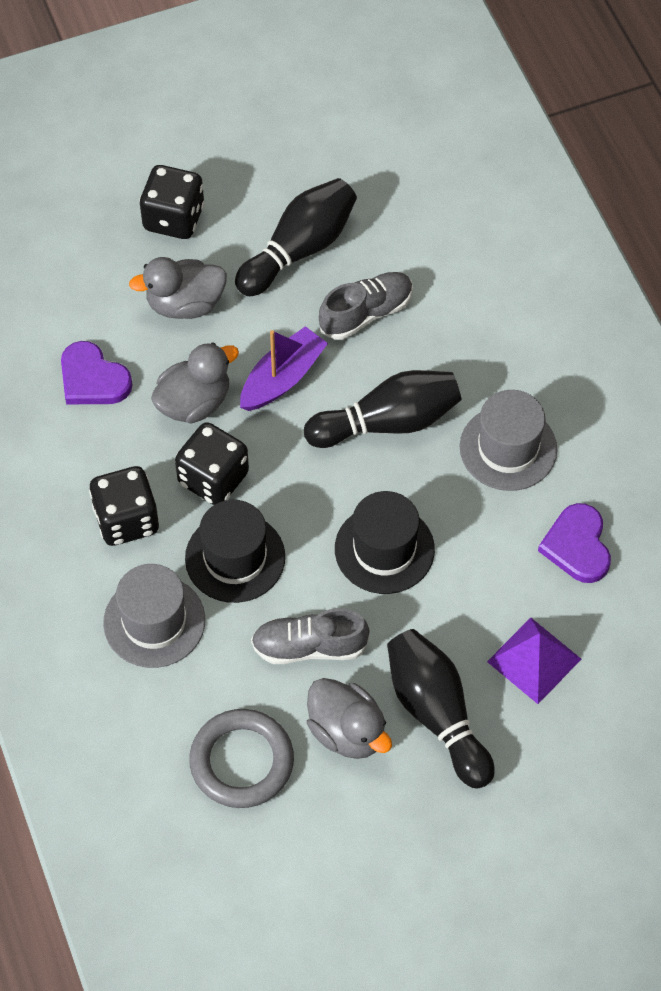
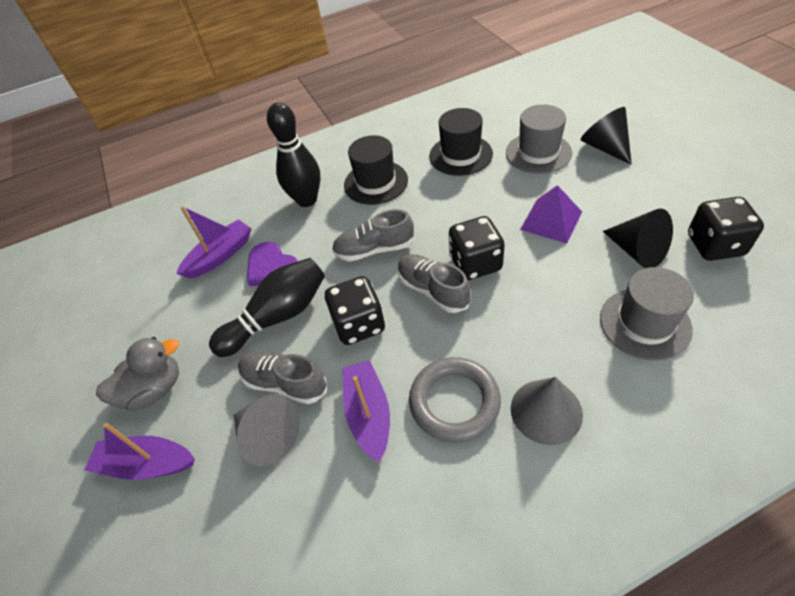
black bowling pin: [235,178,357,296] [304,370,462,448] [387,629,495,789] = 3 -> [209,258,325,357] [267,103,321,207] = 2
black cone: none = 0 -> [580,107,632,165] [603,209,673,268] = 2
grey cone: none = 0 -> [234,394,300,466] [511,377,583,445] = 2
grey duck: [129,257,227,319] [151,342,239,424] [307,678,392,759] = 3 -> [96,337,179,411] = 1
grey shoe: [251,608,369,664] [319,272,413,340] = 2 -> [238,352,327,404] [332,209,415,261] [398,254,471,313] = 3
purple boat: [240,326,328,411] = 1 -> [85,423,195,480] [176,206,251,278] [343,360,390,462] = 3
purple heart: [61,341,133,404] [538,503,611,583] = 2 -> [247,242,298,286] = 1

